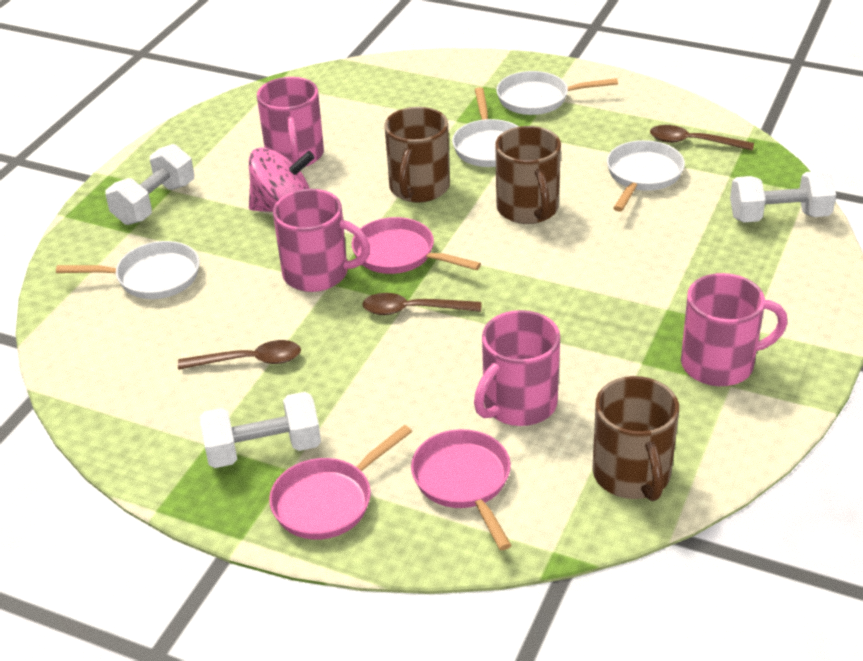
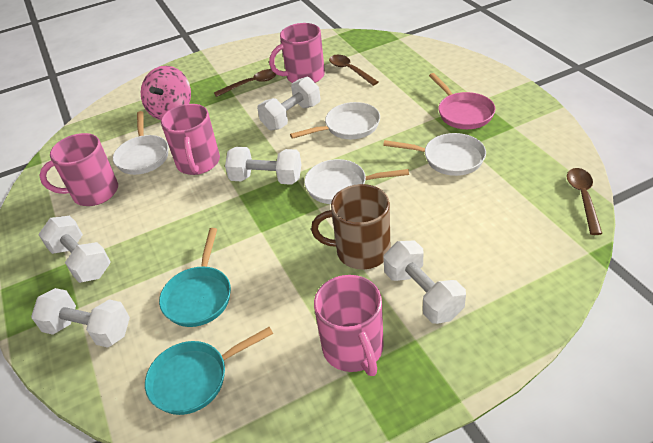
brown mug: [384,107,450,203] [495,126,561,224] [592,376,679,501] = 3 -> [311,184,390,270] = 1
pink pan: [269,425,412,540] [352,217,481,274] [411,429,512,550] = 3 -> [429,73,495,129] = 1
turquoise pan: none = 0 -> [145,327,273,415] [159,228,231,327] = 2
white dumbbell: [105,144,194,225] [200,392,321,468] [730,171,836,222] = 3 -> [31,288,130,348] [38,216,111,283] [225,147,302,185] [257,77,320,131] [384,241,466,324] = 5

